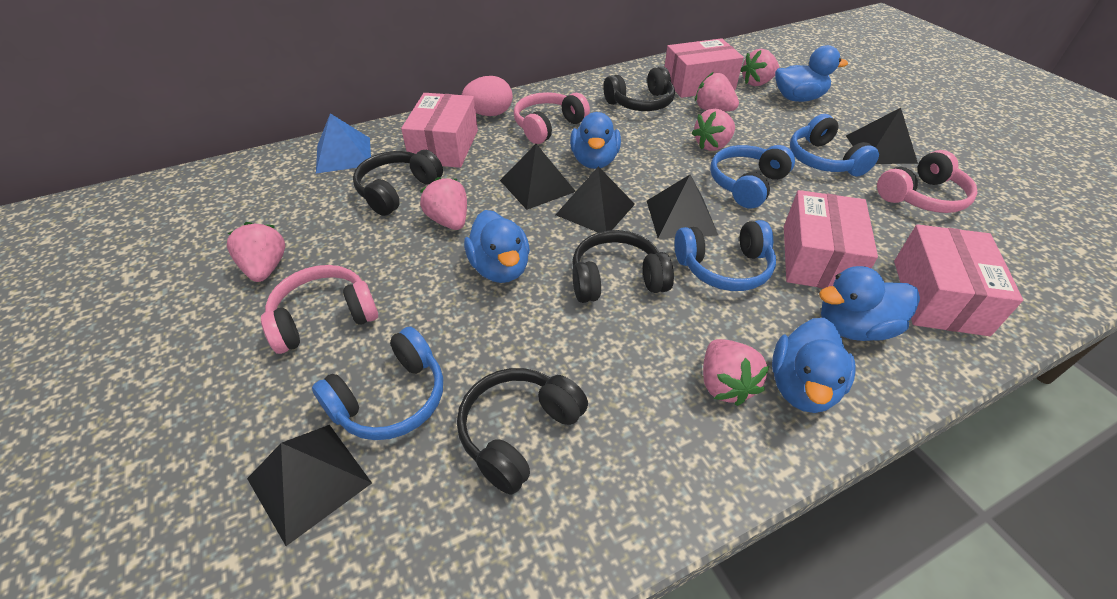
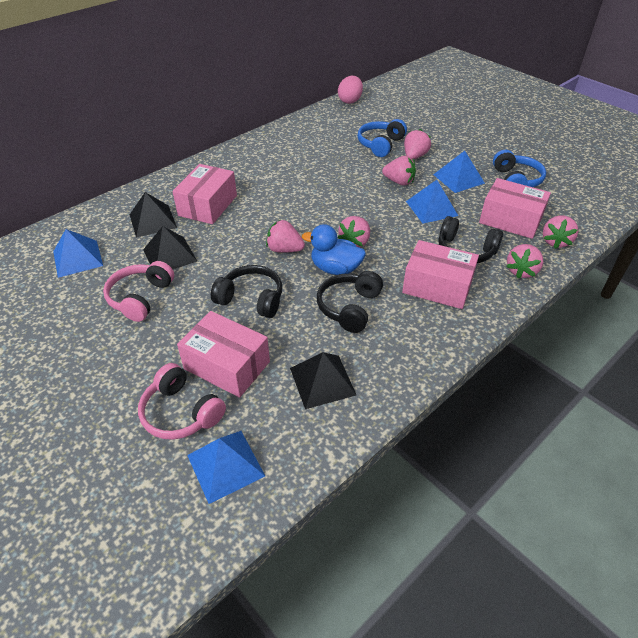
black headphones: [353,150,443,216] [457,368,588,495] [572,230,674,303] [603,66,675,111] = 4 -> [211,265,282,318] [317,271,383,333] [438,216,503,263] = 3
black pyramid: [247,425,372,546] [500,144,576,210] [556,167,635,232] [647,175,719,239] [846,108,918,164] = 5 -> [130,192,177,238] [143,226,197,269] [290,352,356,409] = 3
blue duck: [464,210,530,283] [570,112,621,169] [772,318,856,413] [775,45,848,102] [819,266,920,341] = 5 -> [302,224,366,275] = 1
blue headphones: [312,327,443,440] [674,220,776,291] [710,145,795,209] [790,114,879,177] = 4 -> [357,119,407,157] [493,150,546,187] = 2
blue pyramid: [316,113,371,173] = 1 -> [53,229,103,278] [187,431,265,504] [406,180,458,224] [433,151,485,193] = 4
pink headphones: [261,265,378,354] [514,92,590,144] [877,150,978,213] = 3 -> [103,261,174,322] [138,363,226,440] = 2

